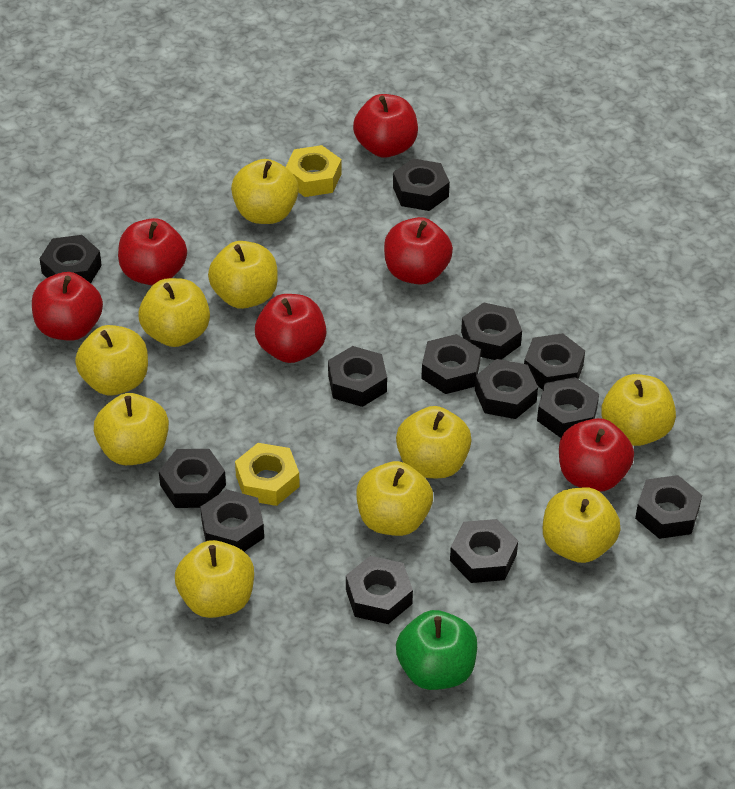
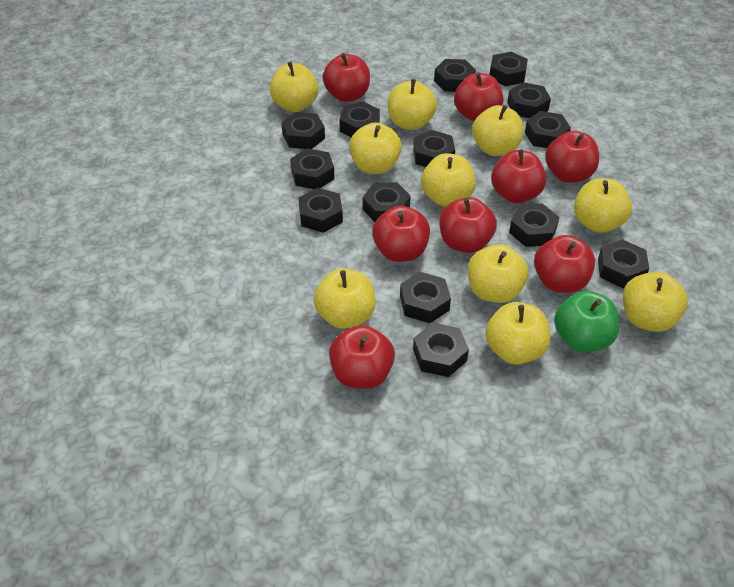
black nut: [39,235,102,283] [159,449,226,508] [200,489,264,552] [328,346,387,407] [346,556,413,624] [393,158,450,211] [421,334,481,394] [450,519,518,583] [461,303,522,360] [475,359,538,419] [524,333,585,390] [537,377,599,438] [635,475,702,539] = 13 -> [281,112,325,149] [290,148,335,189] [298,188,343,233] [339,101,380,137] [363,182,411,222] [400,272,451,323] [413,130,455,167] [413,323,469,377] [434,59,476,92] [490,52,528,86] [507,82,551,118] [509,203,559,247] [525,111,571,148] [598,239,649,289] = 14
red apple: [32,272,103,341] [118,218,187,285] [255,294,326,363] [353,94,418,158] [384,217,453,285] [559,418,634,492] = 6 -> [323,53,370,102] [329,325,395,389] [372,206,430,262] [439,197,497,253] [454,73,504,121] [491,149,546,203] [534,235,595,293] [545,131,599,183] = 8
yellow nut: [235,443,300,506] [286,145,341,197] = 2 -> none = 0

